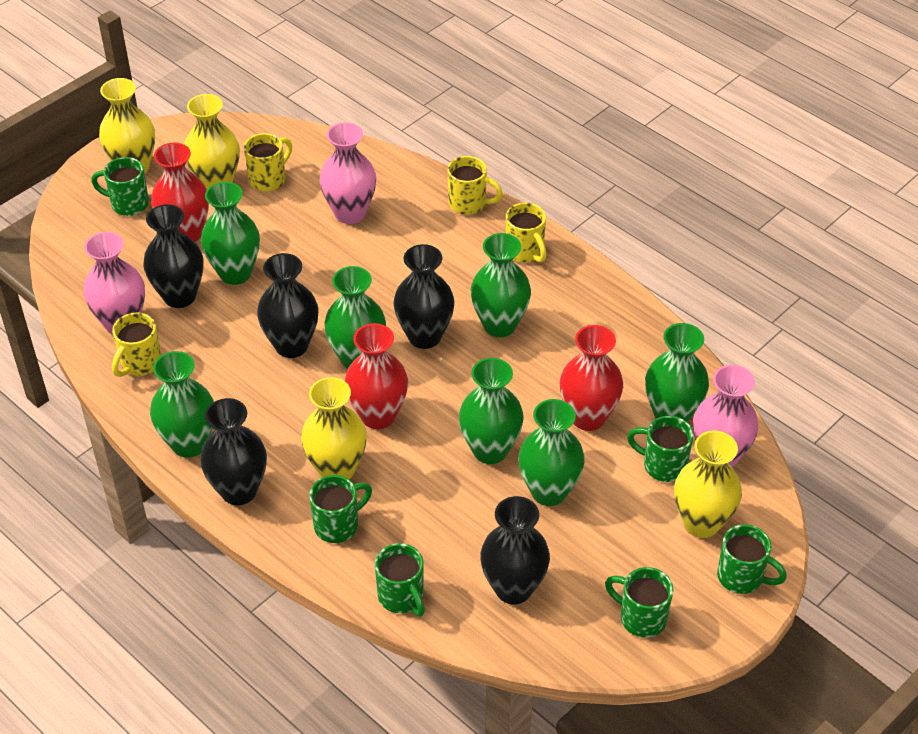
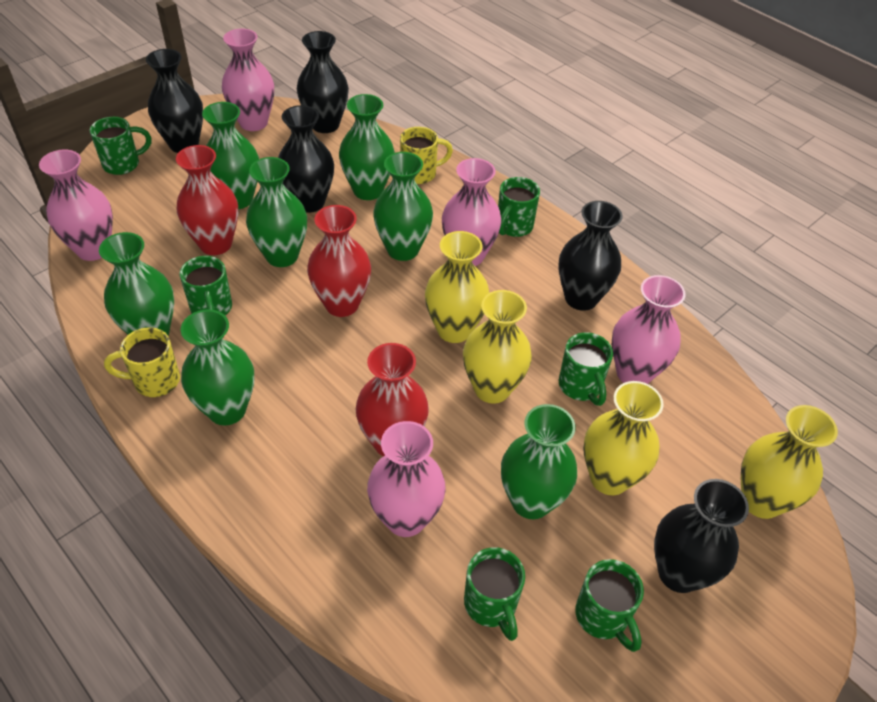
pink vase: [84,232,145,335] [319,122,376,224] [693,365,758,467] = 3 -> [39,149,113,261] [222,29,274,131] [367,421,446,537] [442,158,501,266] [612,275,686,384] = 5
yellow mug: [112,312,161,377] [244,133,292,191] [448,156,503,215] [506,202,546,263] = 4 -> [104,327,180,397] [400,127,453,184] = 2

